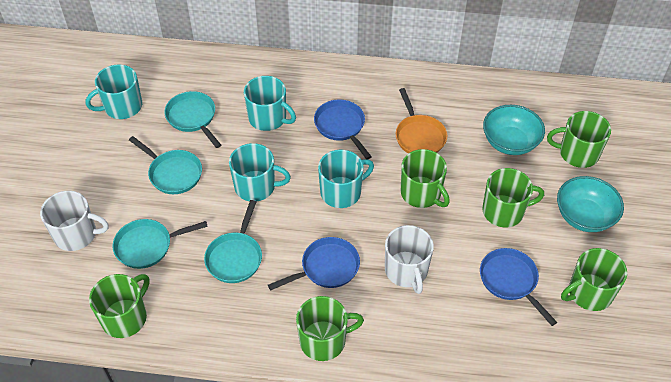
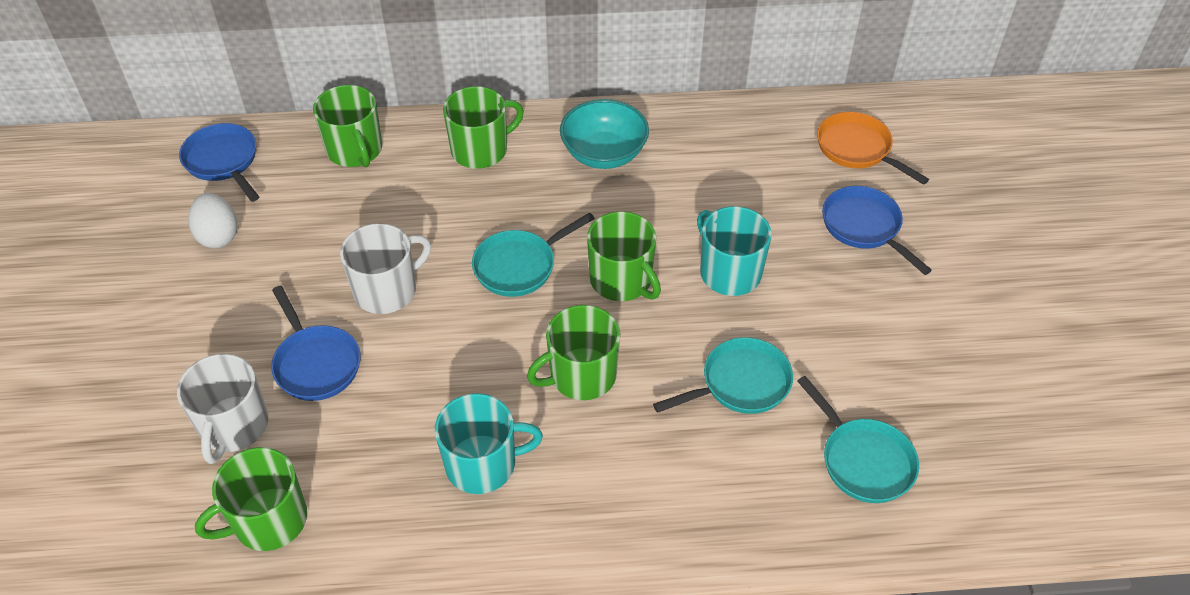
green mug: [89,274,149,338] [296,296,364,361] [401,149,450,208] [482,168,544,227] [547,111,611,168] [561,248,627,311] = 6 -> [195,447,307,551] [313,85,382,167] [443,86,524,169] [527,305,620,400] [587,211,661,301] = 5
turquoise bowl: [483,105,545,155] [557,176,624,232] = 2 -> [560,99,649,169] = 1
turquoise mug: [85,64,142,119] [229,143,291,202] [244,76,296,131] [318,150,374,208] = 4 -> [435,393,543,494] [697,206,772,296] = 2
turquoise pan: [112,219,208,269] [129,136,202,194] [164,91,221,148] [204,200,262,283] = 4 -> [472,212,595,297] [653,337,793,414] [797,376,919,503] = 3
white egg: none = 0 -> [188,193,237,248] = 1

